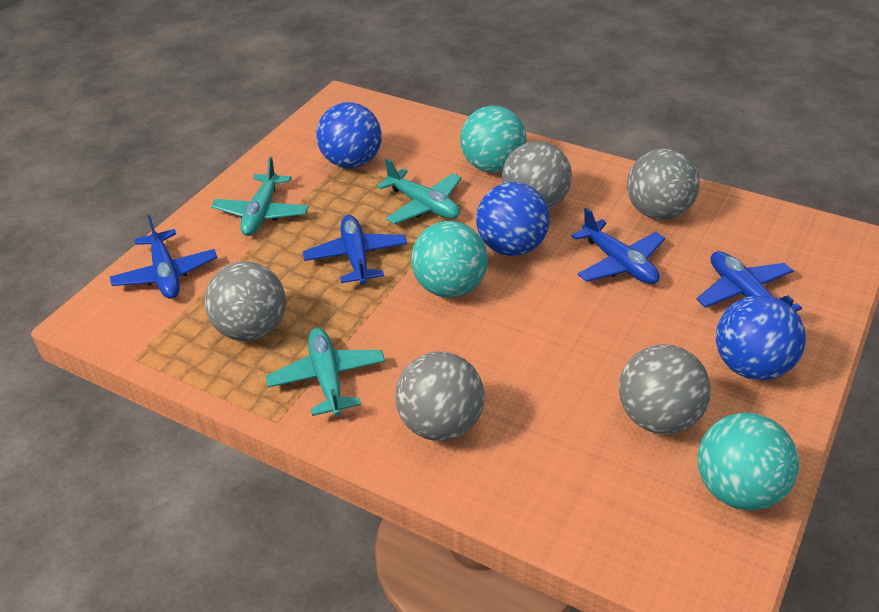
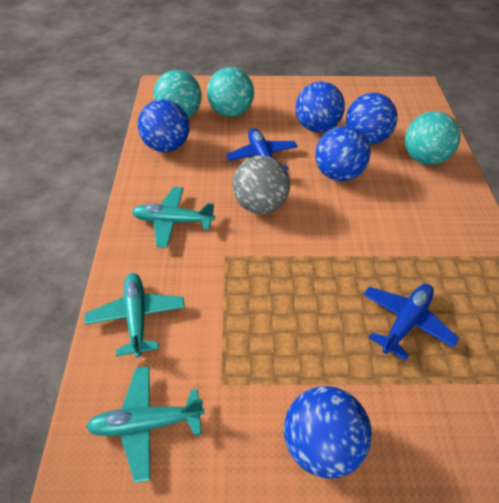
blue ball: [316,102,382,168] [476,182,550,256] [716,295,806,380] = 3 -> [138,99,190,152] [284,386,372,479] [295,81,345,132] [315,126,370,181] [346,93,397,145] = 5
blue plane: [110,215,217,299] [303,215,407,285] [571,207,665,284] [696,251,802,312] = 4 -> [226,128,298,170] [363,284,459,361] = 2
grey ball: [204,261,286,341] [395,352,485,441] [502,141,572,209] [619,344,711,434] [627,148,700,220] = 5 -> [232,155,290,214] = 1

